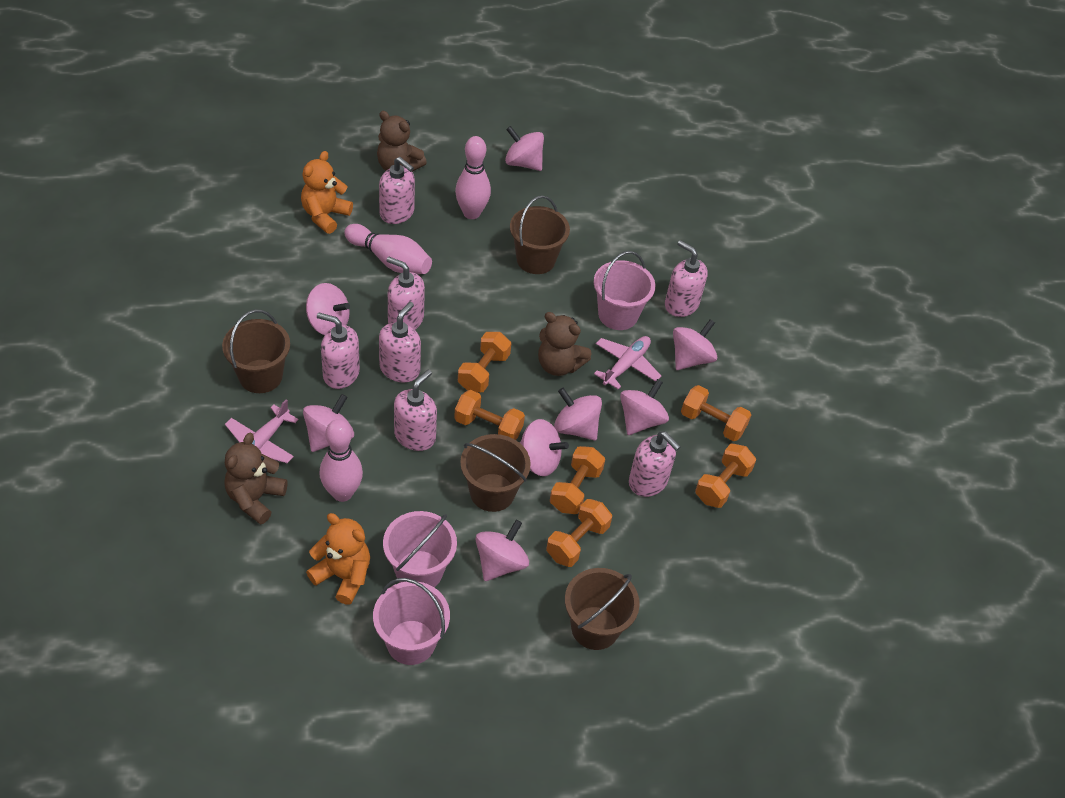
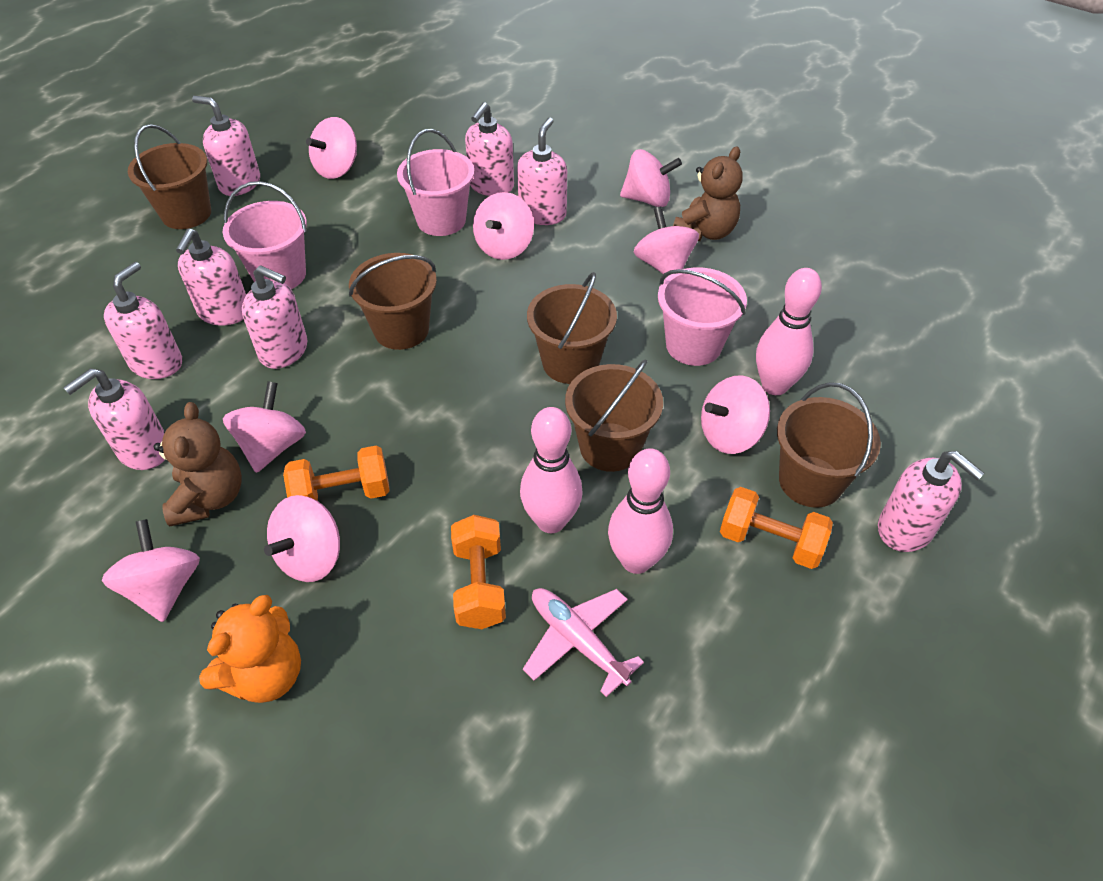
brown bucket: [222,310,290,393] [460,434,531,512] [510,195,570,274] [565,568,640,650] = 4 -> [128,124,211,229] [349,253,437,350] [527,272,617,384] [565,359,663,472] [777,382,881,508] = 5
brown teddy bear: [224,433,287,525] [377,111,427,171] [538,312,591,376] = 3 -> [154,402,242,527] [673,146,743,241] = 2
orange dumbbell: [454,390,525,440] [458,332,511,393] [546,499,612,567] [550,446,605,514] [681,385,751,441] [695,444,756,508] = 6 -> [283,445,390,501] [451,515,506,629] [720,487,833,569] = 3
orange teddy bear: [301,151,353,234] [306,513,370,605] = 2 -> [199,595,301,703] = 1
pink plane: [225,399,299,463] [594,336,661,390] = 2 -> [523,588,644,697] = 1
pink soap dispenser: [317,312,360,389] [379,157,415,224] [379,302,421,383] [387,257,425,330] [394,370,437,451] [629,431,681,497] [665,240,708,317] = 7 -> [63,368,165,470] [104,262,182,379] [176,229,246,326] [192,96,260,196] [242,265,308,369] [465,102,514,196] [517,118,567,225] [878,451,985,552] = 8

